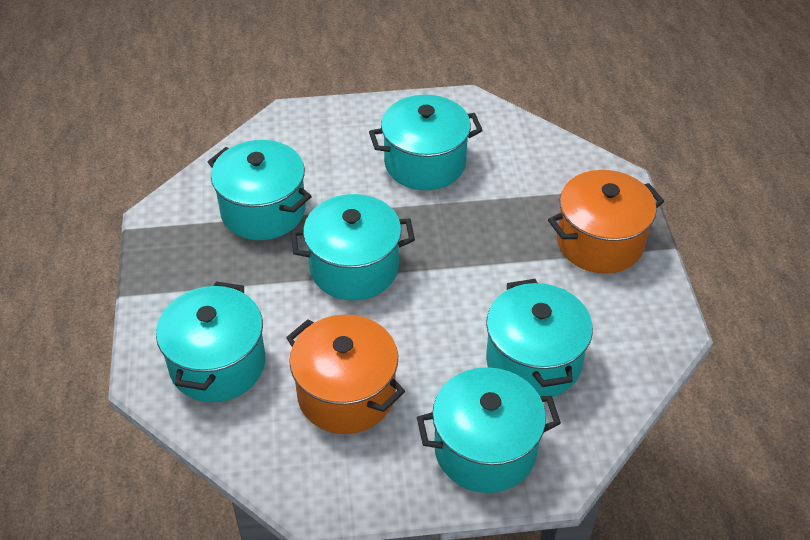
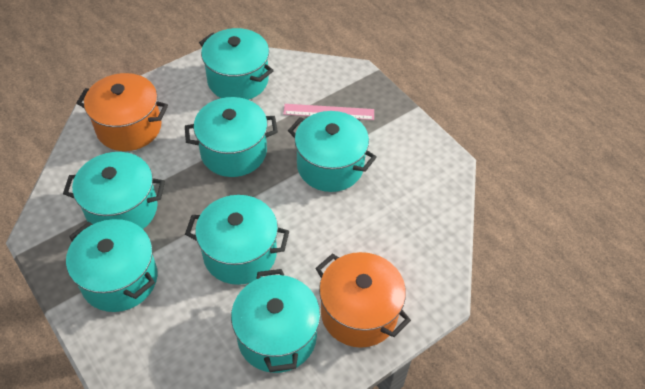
pink ruler: none = 0 -> [283,104,374,120] = 1
turquoise pot: [156,282,265,402] [208,140,312,240] [291,194,415,300] [369,95,483,190] [417,367,561,493] [486,279,593,397] = 6 -> [63,152,165,229] [66,219,157,312] [185,97,278,177] [185,195,289,285] [199,28,274,100] [231,269,320,373] [288,111,377,192] = 7

